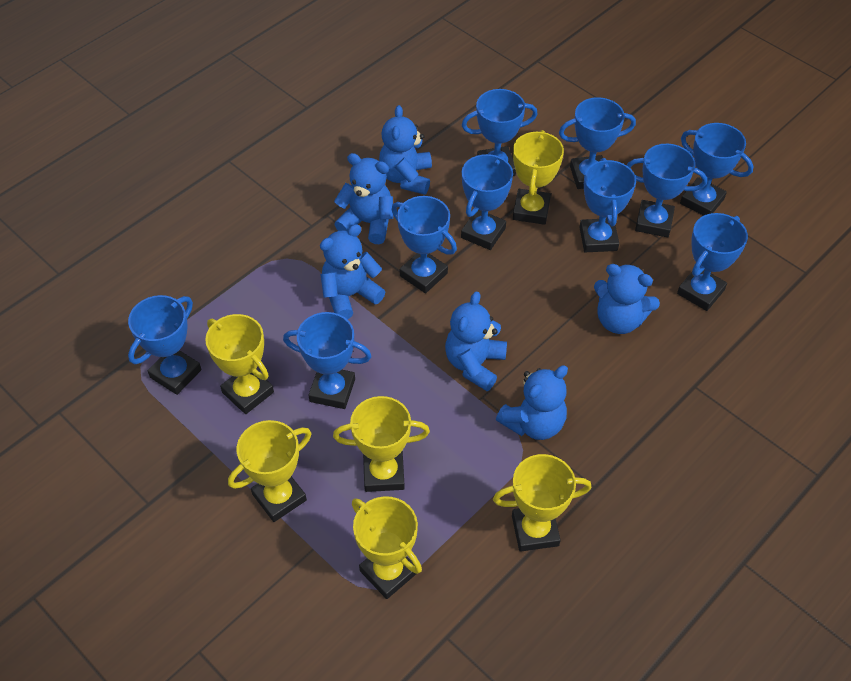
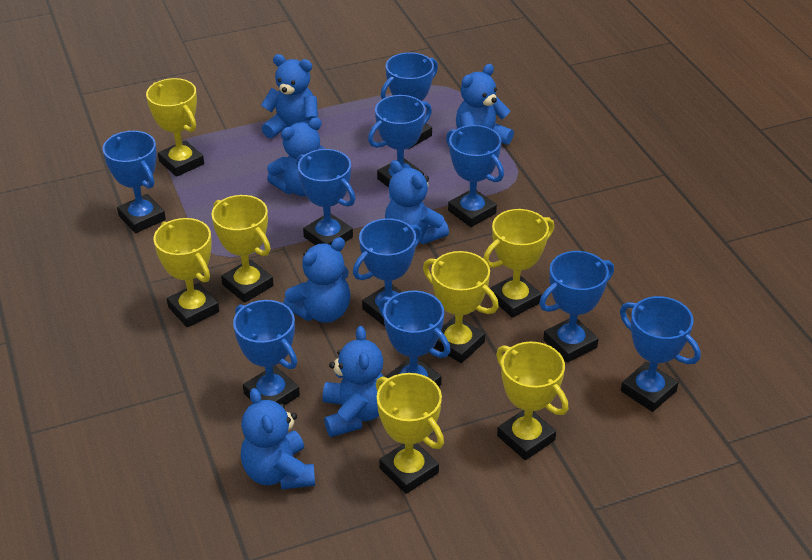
blue teddy bear: [320,224,385,320] [334,153,394,244] [379,105,432,195] [445,291,507,391] [496,366,568,440] [594,264,660,334] = 6 -> [241,388,315,490] [261,54,318,138] [267,117,325,196] [283,237,351,323] [322,326,384,437] [385,160,449,244] [456,64,514,145] = 7
yellow trophy: [205,314,274,414] [228,420,311,522] [333,396,430,492] [352,496,422,599] [493,454,591,552] [513,130,564,225] = 6 -> [146,78,204,177] [153,218,219,327] [212,195,274,303] [376,373,444,494] [423,251,499,363] [483,209,554,318] [496,342,568,460] = 7

